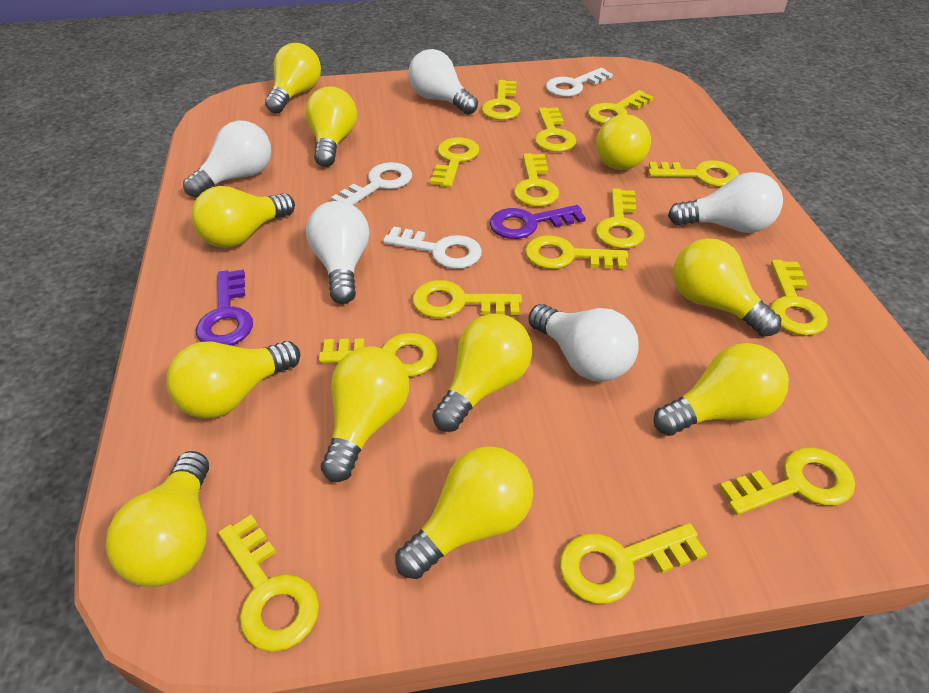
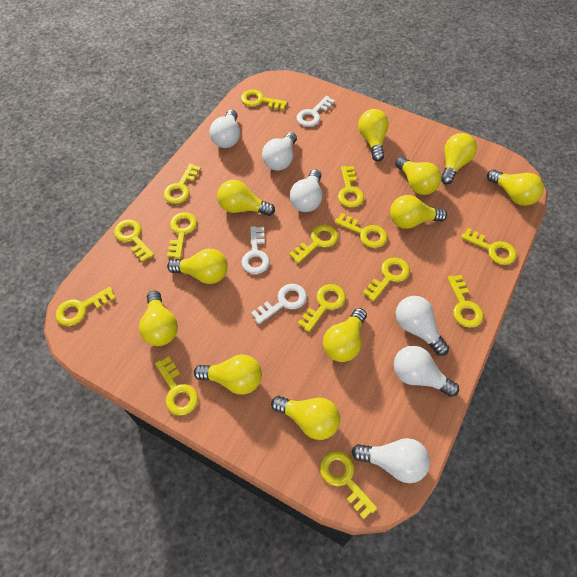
purple key: [196,269,253,345] [490,205,586,239] = 2 -> none = 0
white light bulb: [183,121,271,197] [306,201,369,304] [408,49,478,115] [528,304,639,382] [668,172,783,233] = 5 -> [210,110,240,148] [262,132,297,171] [290,169,322,212] [352,438,430,483] [393,346,459,397] [396,296,449,356] = 6

